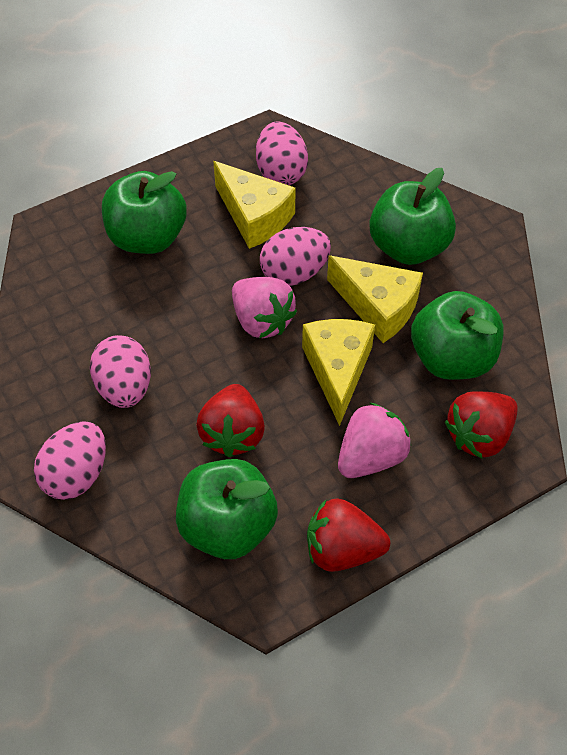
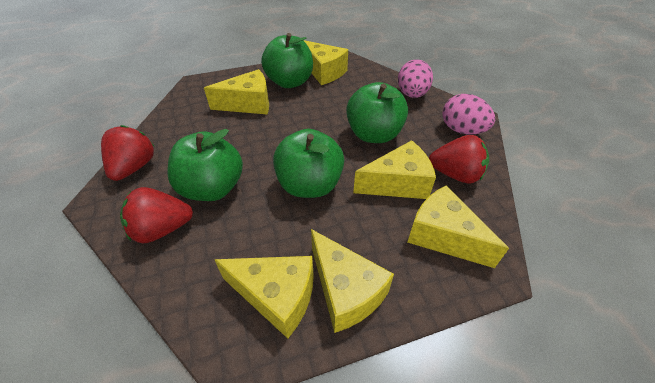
pink egg: [34,421,106,500] [90,335,151,408] [256,121,308,185] [260,227,331,286] = 4 -> [398,59,433,98] [442,94,495,135] = 2
pink strawberry: [232,277,297,338] [338,403,411,478] = 2 -> none = 0
yellow cheese: [213,161,296,249] [302,319,375,426] [327,256,423,343] = 3 -> [204,69,269,115] [214,256,314,338] [303,40,348,85] [311,229,394,333] [353,140,436,199] [407,186,509,268] = 6

